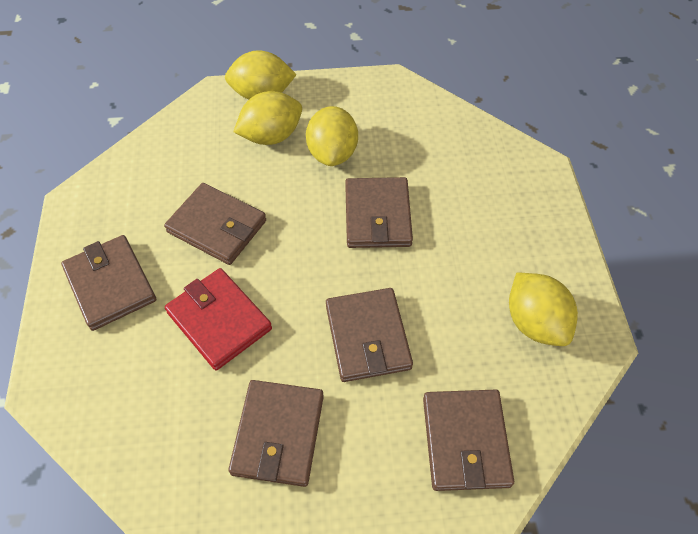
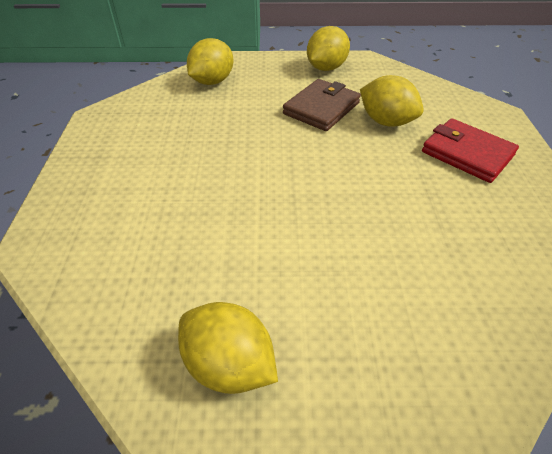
brown wallet: [61,235,156,331] [164,183,266,265] [228,380,324,487] [326,288,413,382] [345,177,413,248] [423,390,514,491] = 6 -> [283,79,361,131] = 1

